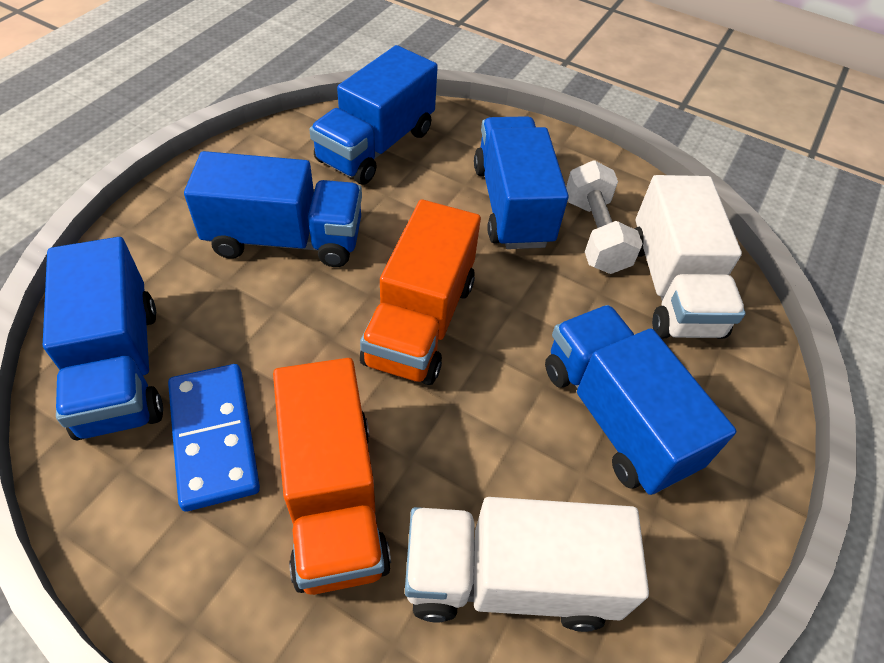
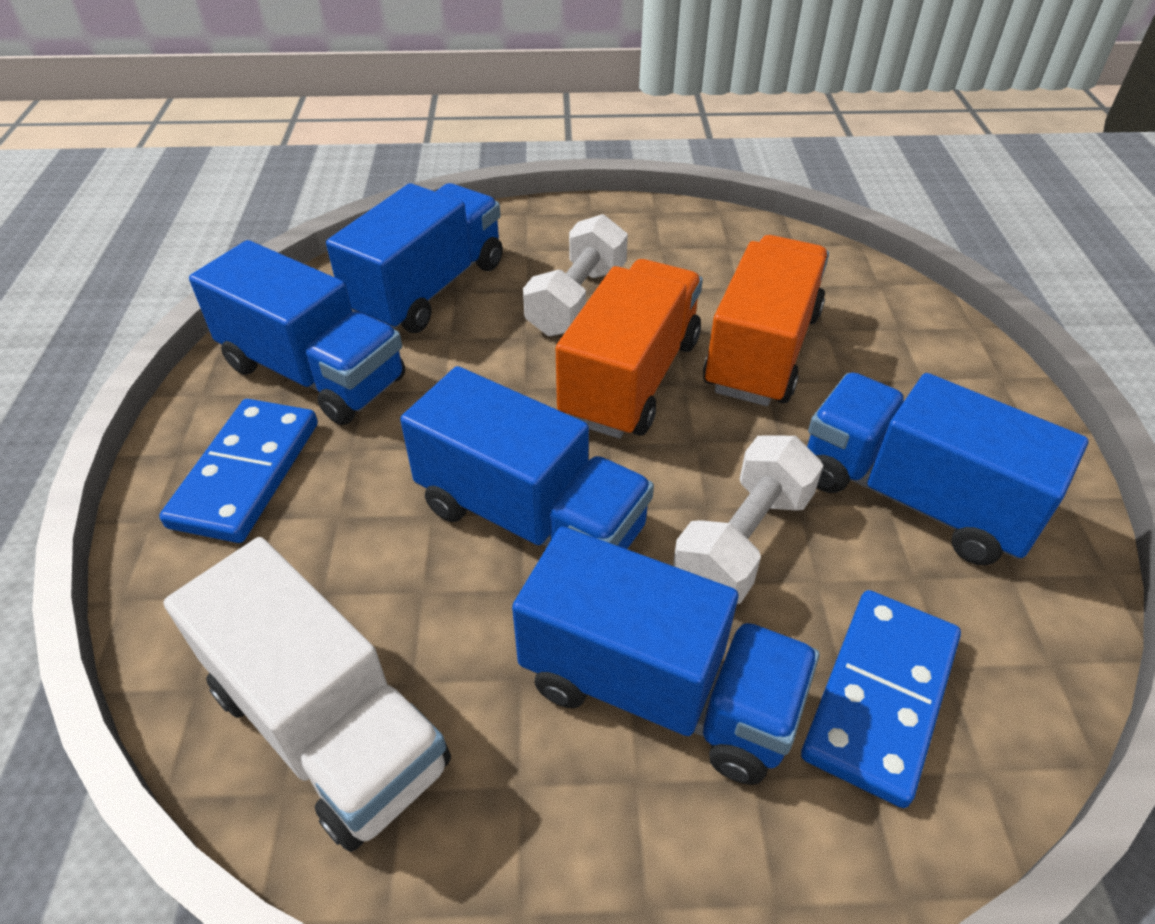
blue domino: [168,364,260,511] = 1 -> [159,399,318,543] [801,590,961,808] = 2
white dumbbell: [566,160,643,274] = 1 -> [523,214,628,336] [673,436,823,604] = 2
white truck: [405,497,649,632] [635,175,746,339] = 2 -> [163,537,451,852] = 1

